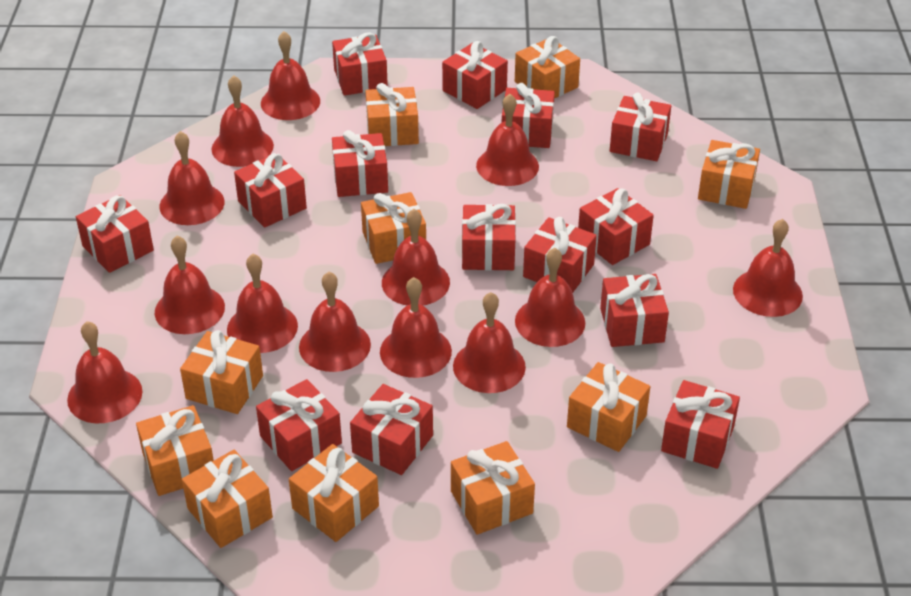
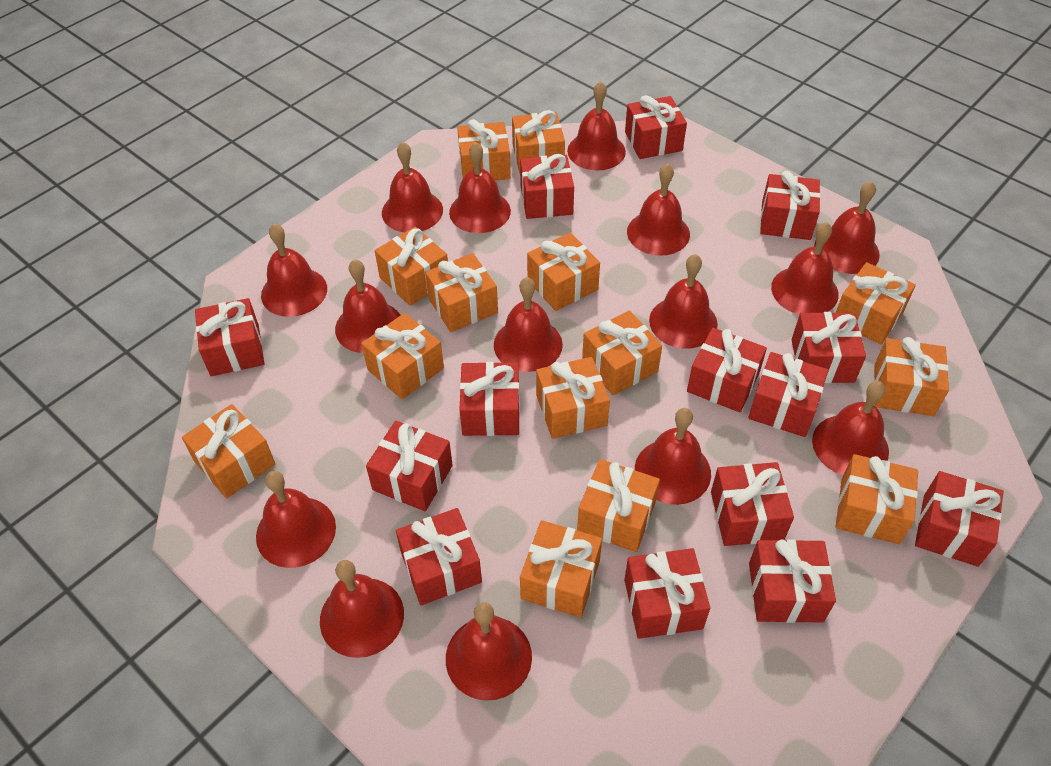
orange gift: [136,405,214,496] [180,330,263,414] [182,450,273,548] [289,444,379,542] [361,192,426,264] [366,83,419,146] [451,441,535,535] [515,36,580,99] [567,362,650,452] [698,140,760,209] = 10 -> [182,404,275,499] [361,313,444,399] [375,227,448,306] [425,253,498,332] [457,119,511,181] [512,110,565,173] [520,520,602,618] [527,232,600,311] [536,357,610,439] [577,459,660,552] [582,311,662,395] [835,454,918,544] [836,262,916,345] [874,337,949,416] = 14
red bell: [67,321,143,423] [155,236,225,334] [159,131,224,225] [211,75,274,167] [227,254,298,353] [261,31,320,120] [299,272,371,372] [380,277,452,378] [382,209,450,306] [453,292,526,393] [476,94,539,186] [515,248,585,347] [733,219,803,317] = 13 -> [256,471,336,568] [261,224,327,317] [320,560,404,658] [335,259,401,353] [382,142,443,232] [446,602,532,700] [449,142,511,233] [494,277,563,372] [567,81,626,171] [627,163,690,256] [635,408,711,505] [649,254,718,349] [771,222,839,314] [812,381,889,475] [814,181,880,274] = 15

